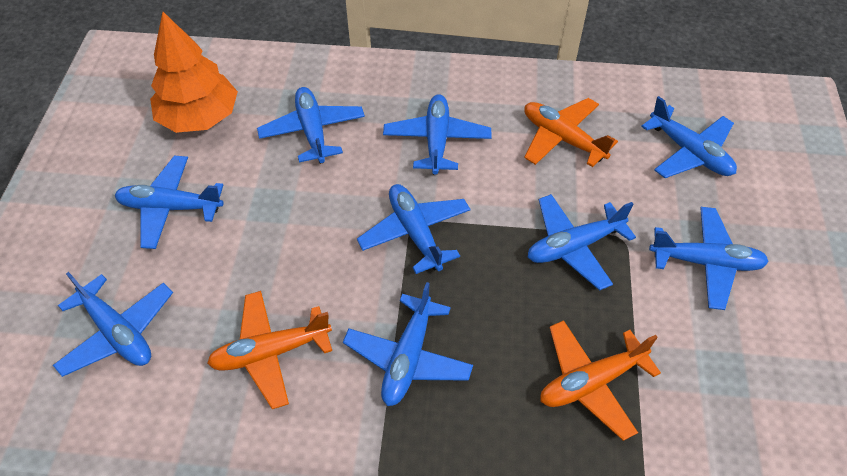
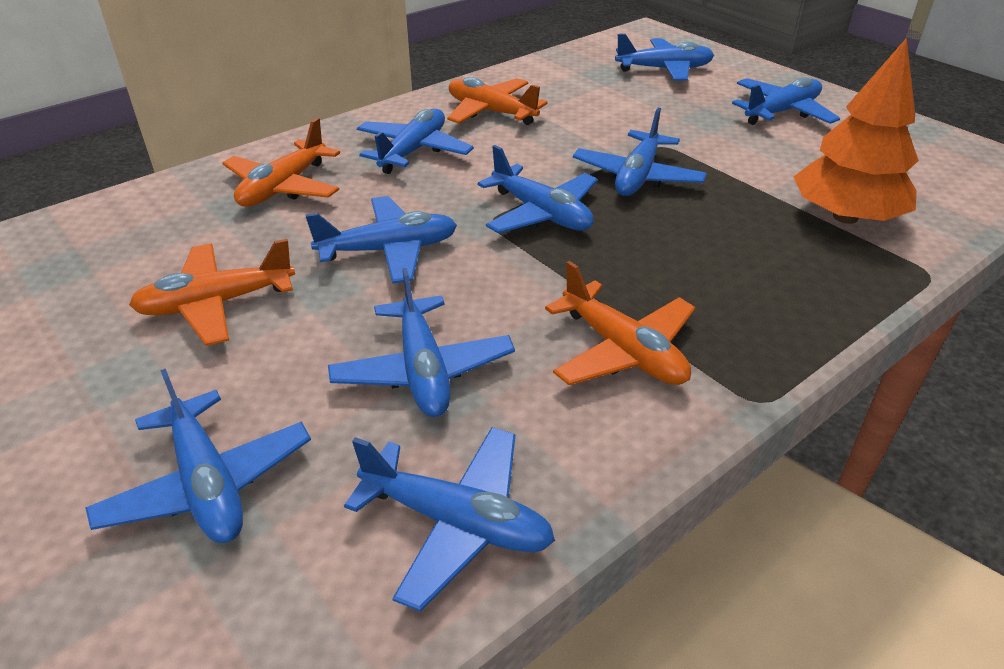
orange plane: [207,291,332,409] [524,98,618,167] [540,320,661,441] = 3 -> [129,239,295,346] [223,118,340,207] [447,77,548,125] [545,261,696,385] = 4

